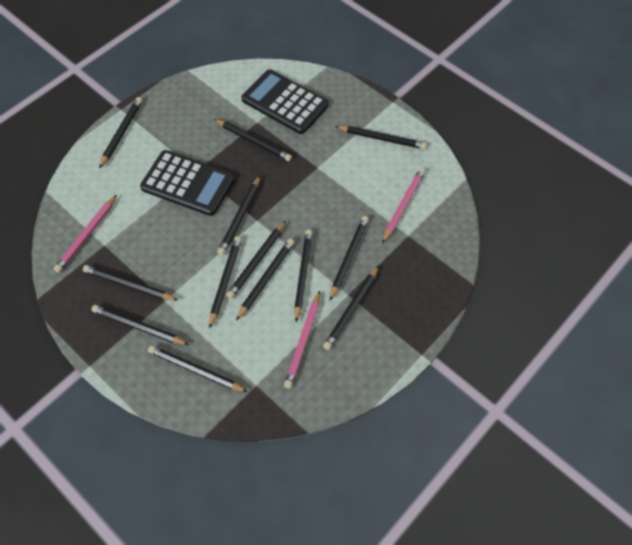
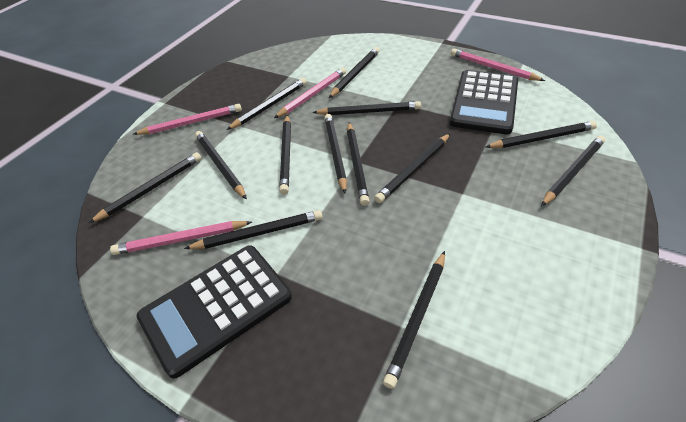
pink pencil: [54,194,117,273] [284,291,320,389] [382,168,425,243] = 3 -> [110,221,252,255] [133,104,242,135] [274,67,346,118] [451,48,545,81] = 4

